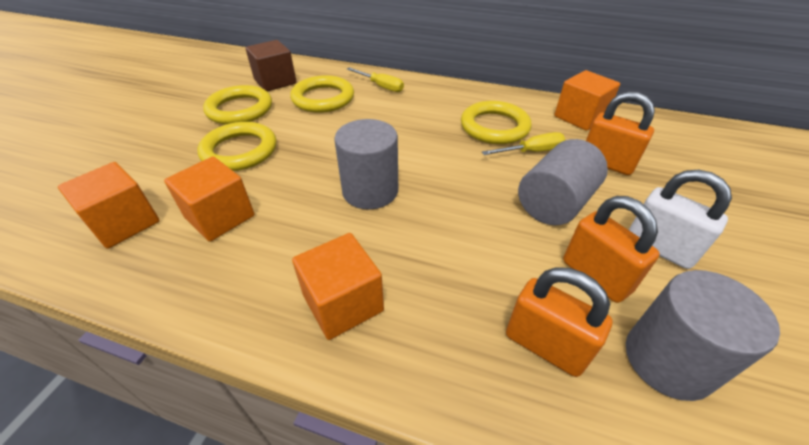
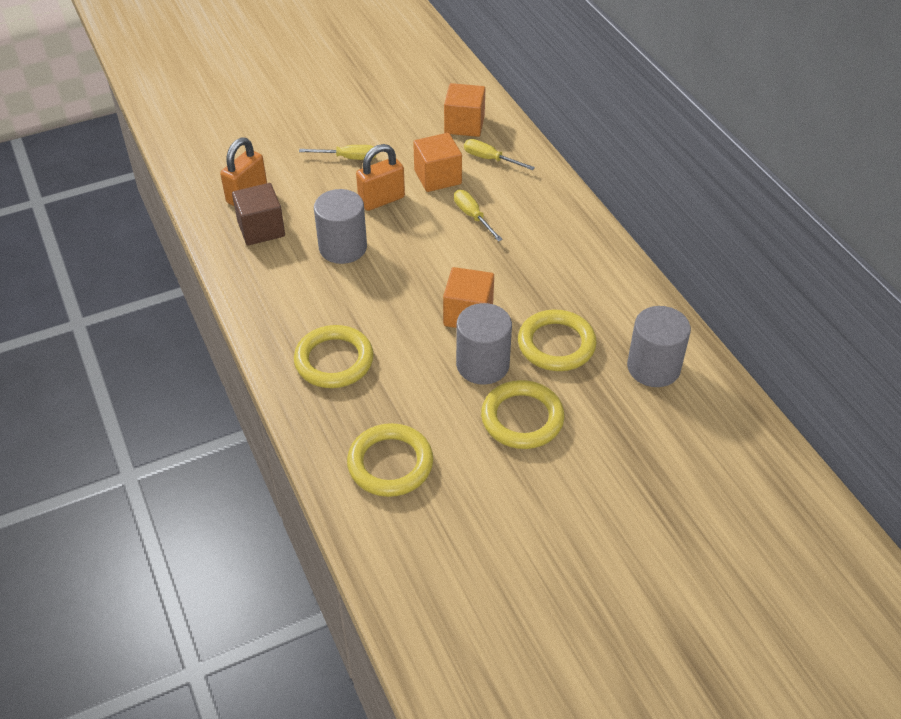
orange cube: [58,162,160,249] [164,156,255,242] [292,233,384,340] [554,70,620,131] = 4 -> [413,133,462,192] [443,267,494,328] [444,83,485,137] = 3
orange padlock: [506,267,612,377] [563,196,660,303] [586,91,655,175] = 3 -> [220,138,267,206] [356,144,405,211] = 2
white padlock: [629,170,732,269] = 1 -> none = 0
yellow screwdriver: [347,67,404,92] [482,132,565,155] = 2 -> [299,145,376,160] [454,190,503,242] [464,139,535,170] = 3

